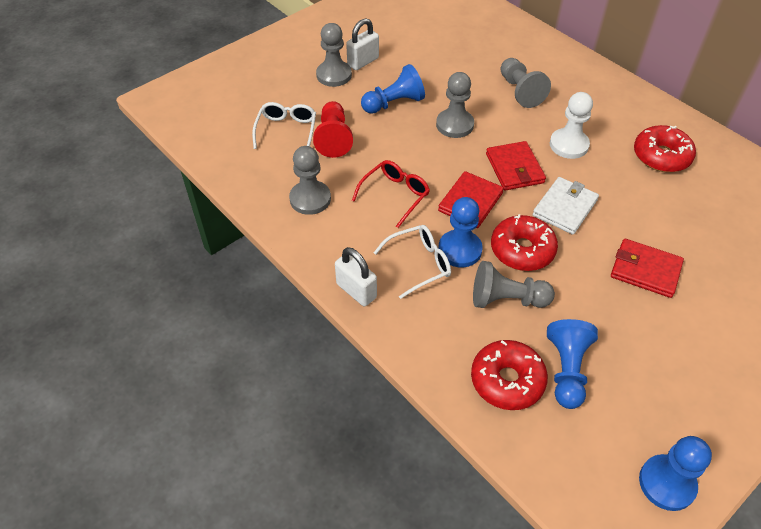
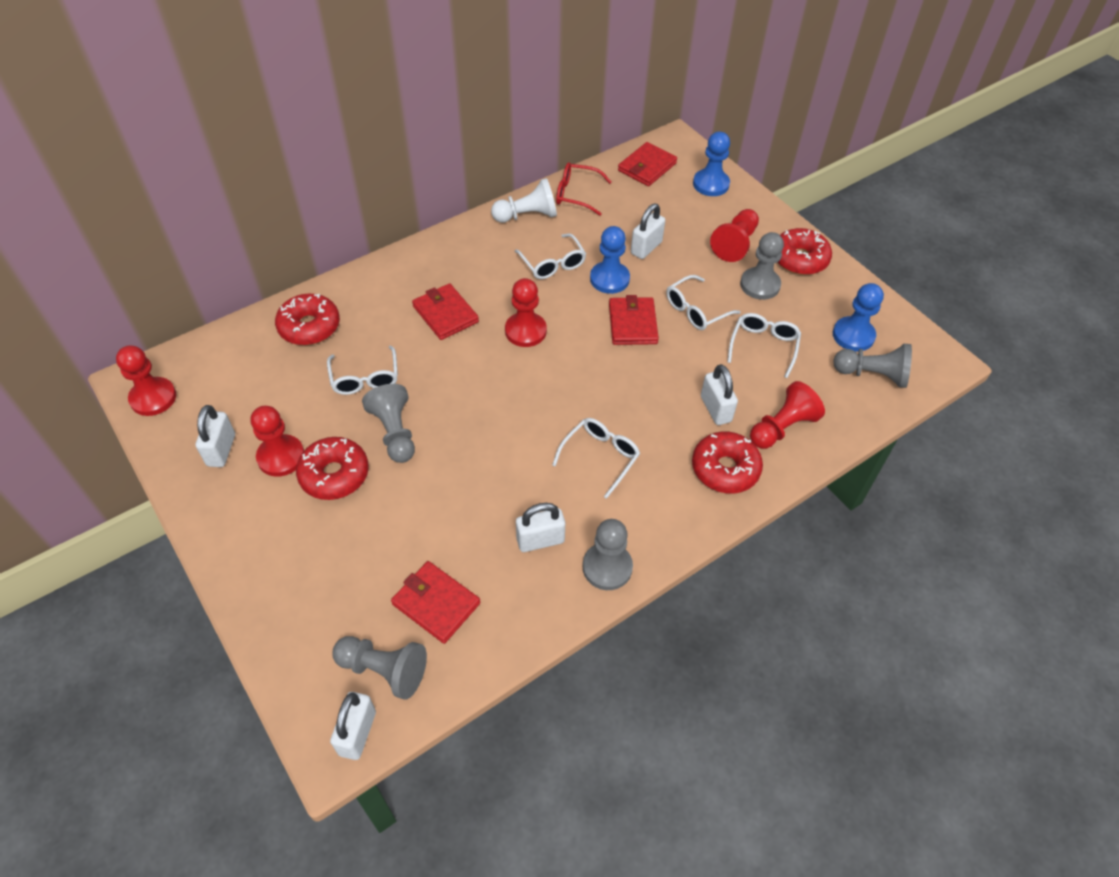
blue pawn: [361,64,425,114] [438,197,483,267] [547,319,598,409] [639,436,712,511] = 4 -> [590,226,630,294] [693,132,730,196] [833,283,884,351] = 3
red donut: [471,340,548,410] [491,214,558,271] [634,125,696,172] = 3 -> [275,294,340,345] [296,437,369,500] [692,431,763,494] [777,228,832,275] = 4
red pawn: [313,101,353,158] = 1 -> [116,345,176,416] [251,406,304,477] [505,278,547,347] [710,209,759,262] [750,381,825,449] = 5
red wallet: [438,171,504,228] [486,141,546,191] [611,239,684,298] = 3 -> [391,561,481,644] [412,283,479,340] [609,295,659,345] [618,142,677,186] = 4
white glasses: [252,102,316,149] [374,225,451,299] = 2 -> [327,345,398,395] [515,233,586,279] [552,418,640,499] [667,275,741,330] [727,313,801,378] = 5
white padlock: [335,247,377,306] [346,18,379,70] = 2 -> [196,405,235,467] [330,692,376,760] [516,503,565,552] [631,204,665,259] [701,364,738,425] = 5
white wallet: [533,177,599,235] = 1 -> none = 0

